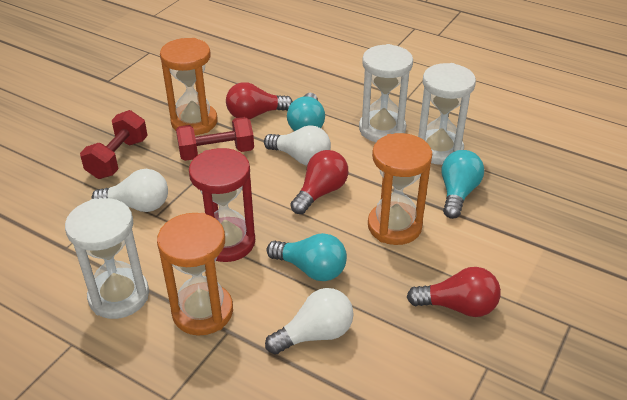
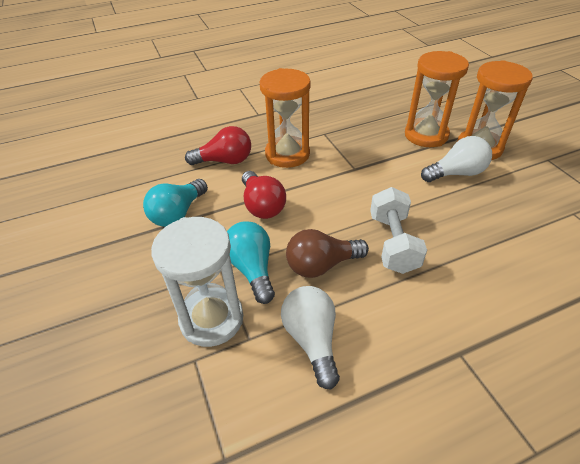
brown light bulb: none = 0 -> [286,229,369,278] = 1
red dumbbell: [80,110,148,179] [176,117,254,161] = 2 -> none = 0
red hourglass: [189,148,255,262] = 1 -> none = 0
red light bulb: [226,82,293,119] [290,150,348,214] [407,267,501,317] = 3 -> [185,126,251,165] [242,171,286,219] = 2
turquoise light bulb: [267,233,347,281] [287,93,325,131] [442,150,484,219] = 3 -> [143,179,208,227] [227,221,275,304] = 2
white dumbbell: none = 0 -> [370,187,427,274] = 1
white hourglass: [65,198,149,319] [359,44,413,142] [418,63,476,165] = 3 -> [151,217,243,347] = 1
white light bulb: [92,169,168,212] [264,125,331,166] [265,288,354,354] = 3 -> [281,286,340,389] [421,136,492,182] = 2

